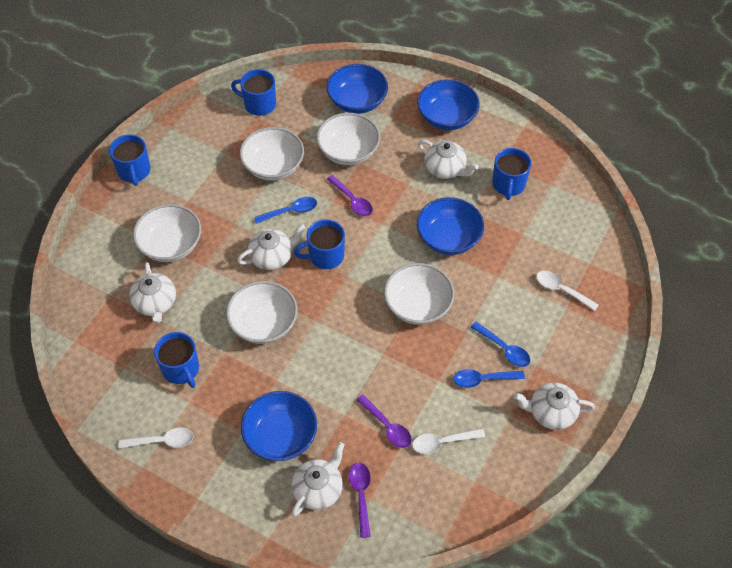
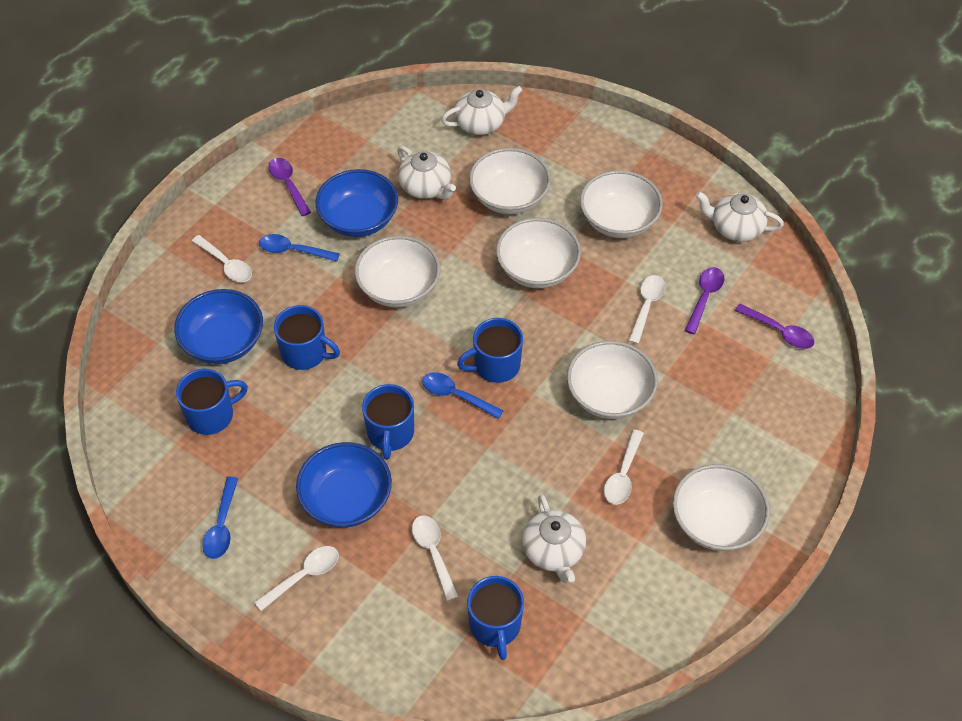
blue bowl: [241,391,317,461] [326,64,388,114] [417,79,480,130] [417,197,484,255] = 4 -> [174,289,263,364] [296,442,392,528] [316,169,398,237] = 3
white bowl: [133,204,201,262] [226,281,298,344] [240,127,304,181] [316,113,380,165] [384,263,454,325] = 5 -> [355,236,440,307] [469,148,551,214] [496,218,581,288] [567,341,658,419] [580,170,663,238] [673,464,770,551] = 6
white spoon: [119,428,193,449] [412,429,485,454] [536,271,599,311] = 3 -> [192,235,252,282] [254,546,339,611] [412,515,458,601] [604,430,644,505] [628,275,666,344] = 5
white teapot: [129,262,176,324] [237,224,305,270] [291,442,345,517] [418,140,479,179] [514,382,595,430] = 5 -> [397,146,456,200] [441,86,523,135] [522,494,586,583] [696,191,784,242] = 4

